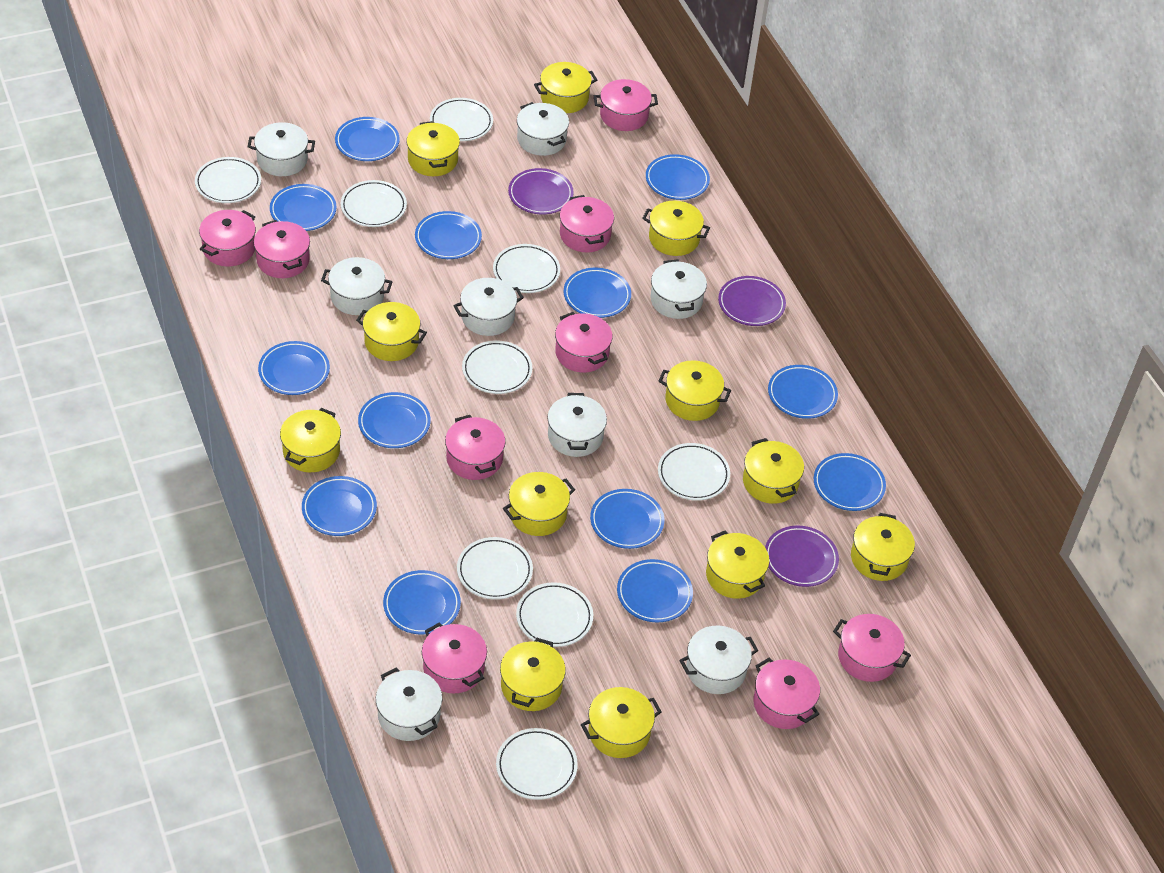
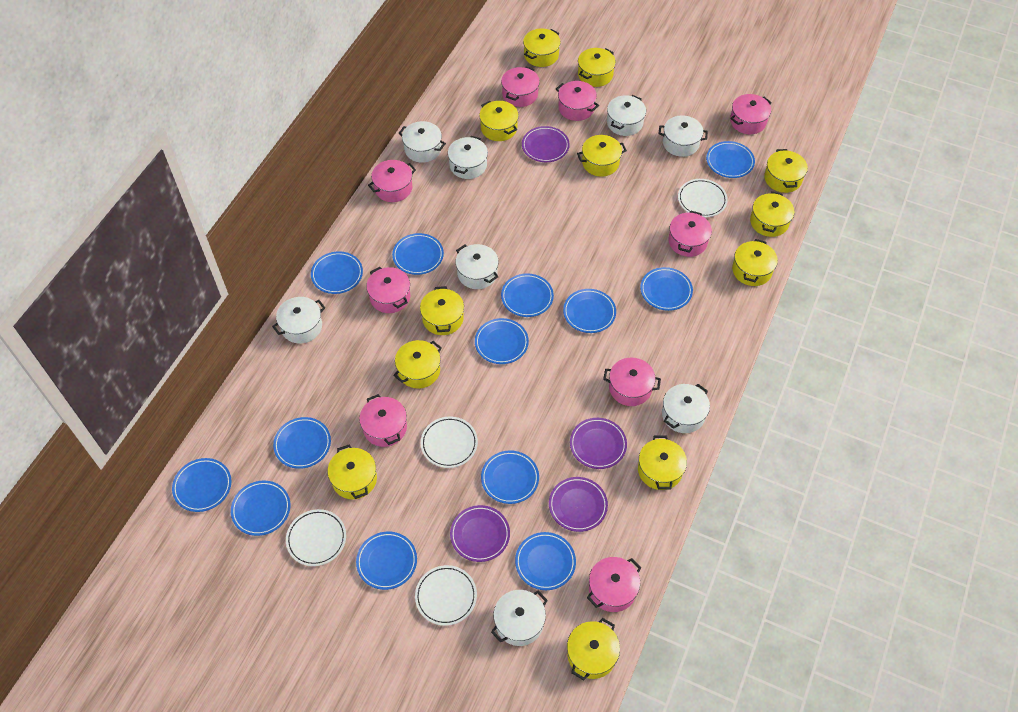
purple plate: [508,168,574,215] [718,276,786,326] [765,526,839,587] = 3 -> [450,505,510,562] [522,126,570,162] [549,477,608,532] [570,418,627,469] = 4
white plate: [195,157,261,203] [340,180,407,227] [430,98,493,141] [457,537,533,600] [462,340,532,394] [493,244,560,293] [496,728,578,800] [516,582,593,647] [658,443,730,501] = 9 -> [286,509,346,566] [415,565,477,626] [421,417,478,468] [678,179,728,217] = 4

